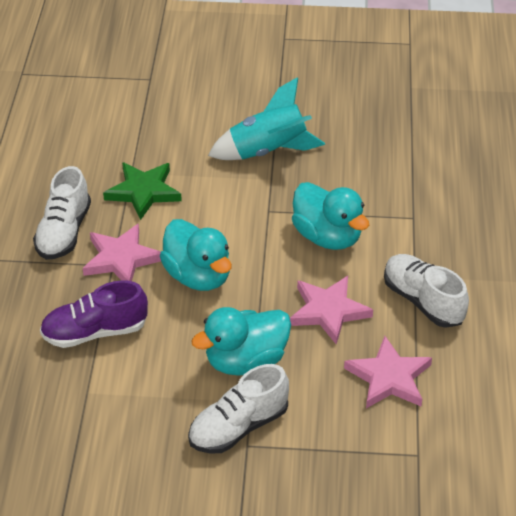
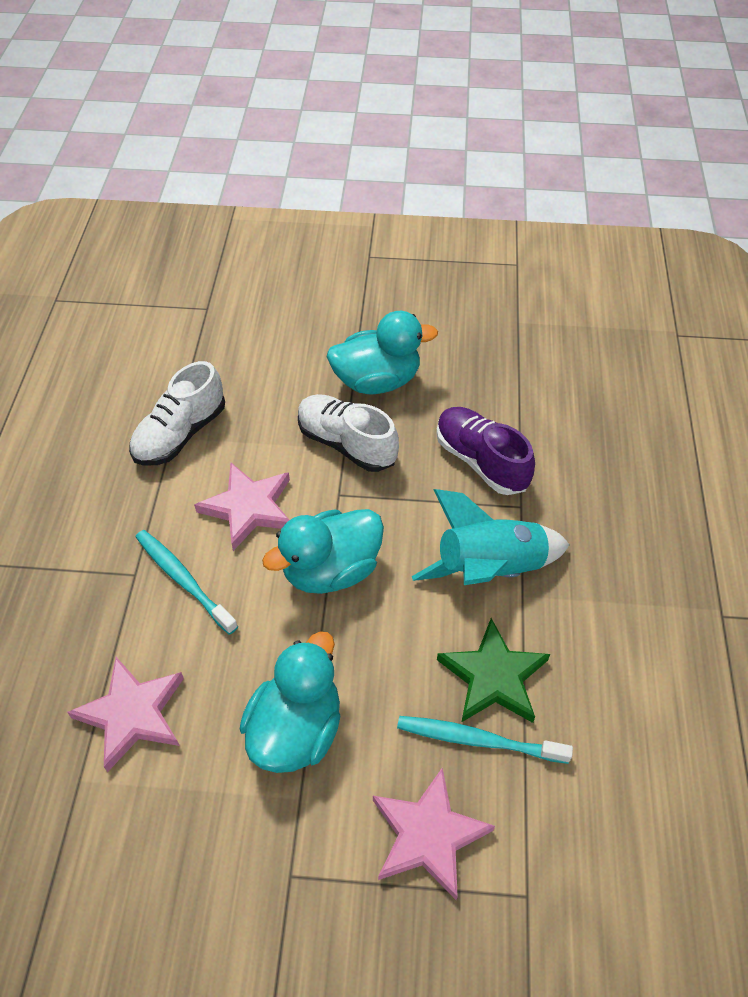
turquoise toothbrush: none = 0 -> [136,530,238,635] [397,716,573,764] = 2
white shoe: [33,166,91,260] [188,364,289,454] [384,254,469,328] = 3 -> [129,361,225,466] [298,394,399,472] = 2

